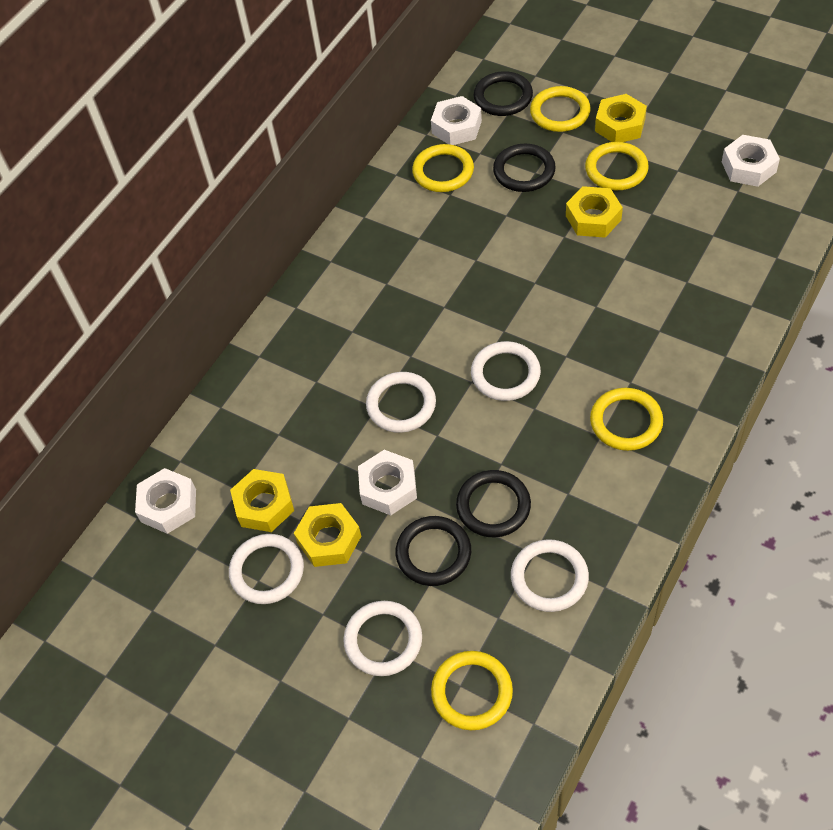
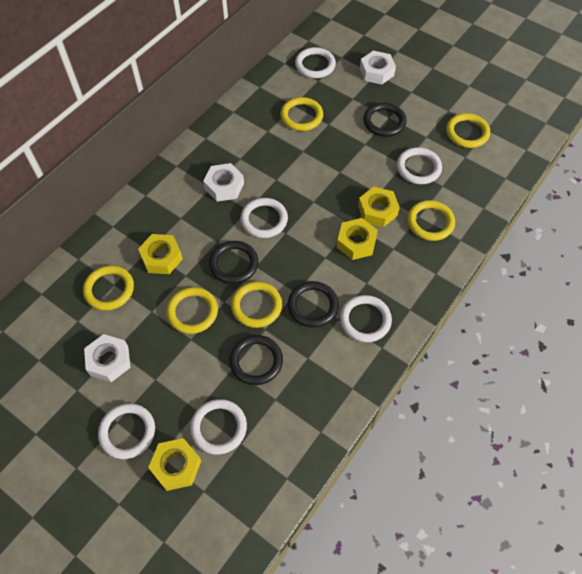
white nut: [135,468,196,534] [358,450,417,515] [431,96,482,145] [722,135,780,187] = 4 -> [84,334,131,382] [203,163,244,202] [360,51,396,85] = 3
white ring: [229,534,304,604] [343,601,422,676] [366,372,436,433] [471,341,541,401] [511,539,589,612] = 5 -> [98,403,155,459] [190,399,247,455] [240,198,288,238] [295,47,336,78] [340,295,392,342] [397,147,442,184] = 6
yellow ring: [412,144,474,192] [431,651,513,730] [530,86,591,132] [585,142,649,190] [590,388,663,451] = 5 -> [83,265,134,311] [166,287,218,334] [231,281,282,328] [280,97,323,131] [407,200,455,241] [446,113,490,148] = 6

